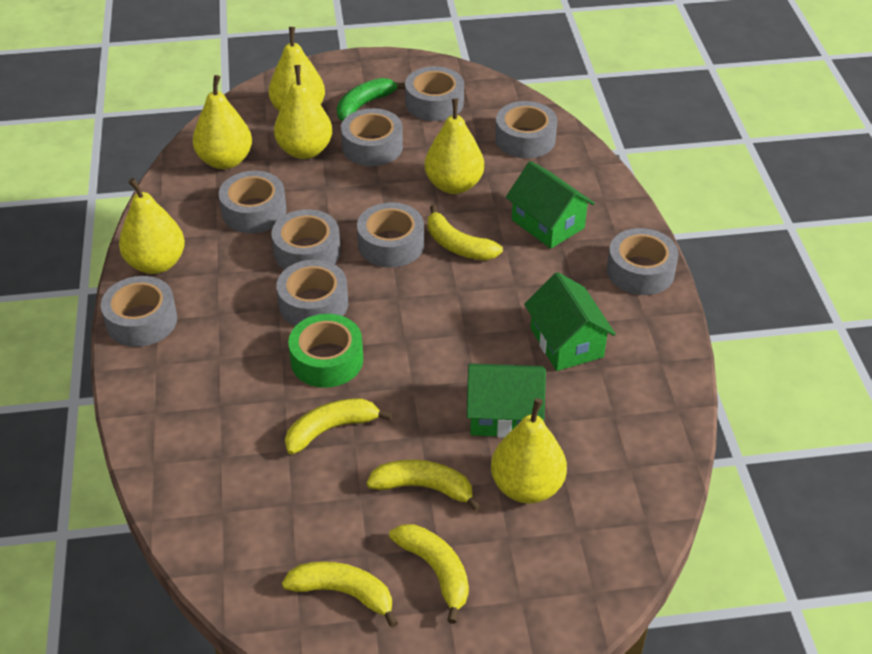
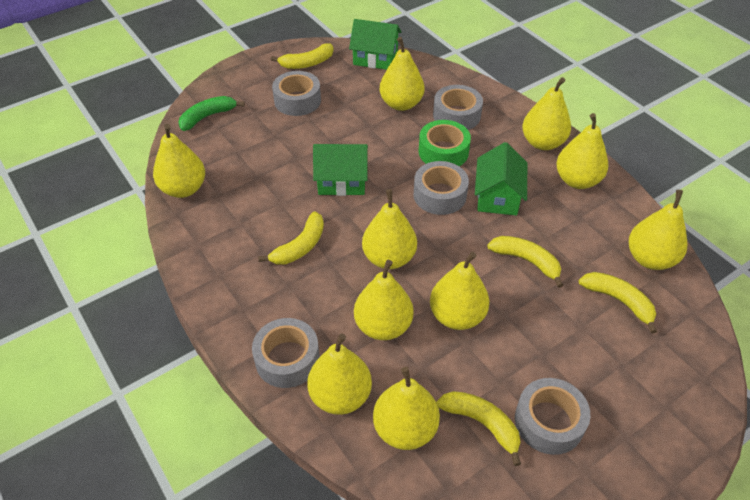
grey tape: [101,276,177,347] [219,171,286,233] [271,209,341,270] [276,260,348,326] [341,108,403,166] [357,202,424,268] [405,66,464,121] [495,101,557,158] [607,228,679,295] = 9 -> [252,318,320,388] [272,71,321,116] [414,161,469,215] [433,85,483,130] [515,378,590,455] = 5
yellow pear: [119,178,185,274] [193,75,252,169] [269,27,325,112] [274,65,332,159] [425,98,484,194] [491,398,567,503] = 6 -> [153,124,205,198] [307,334,372,415] [354,260,414,340] [362,189,417,269] [373,367,440,450] [380,37,424,111] [430,252,489,330] [522,77,571,150] [556,113,608,189] [629,190,687,270] = 10

